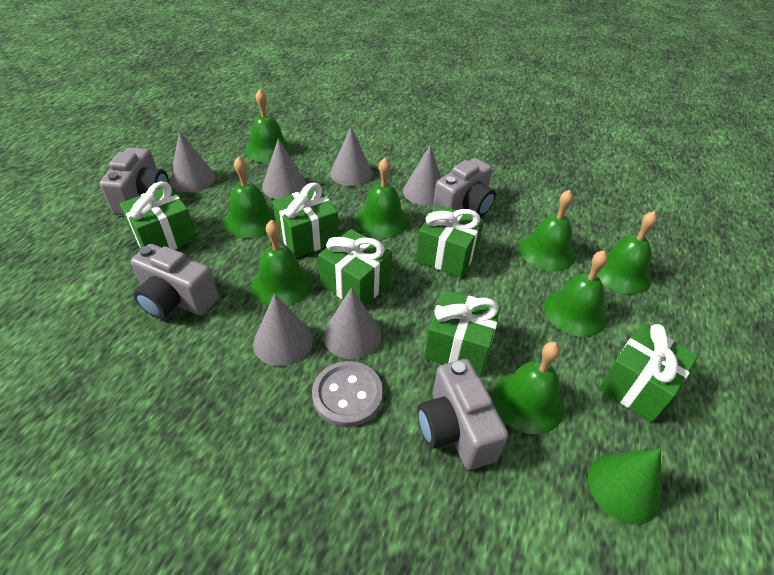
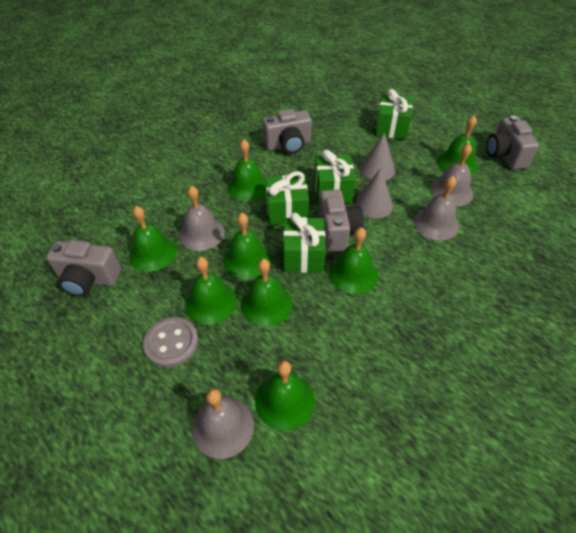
green cone: [588,449,661,525] = 1 -> none = 0
green gift: [119,181,197,250] [272,182,339,257] [318,229,392,306] [416,204,484,278] [424,290,501,376] [599,324,698,422] = 6 -> [265,171,309,225] [283,213,326,273] [314,150,356,204] [376,89,413,140] = 4
grey bell: none = 0 -> [179,186,225,251] [192,389,254,459] [414,176,459,241] [430,143,473,206] = 4
grey cone: [170,131,215,192] [253,294,313,366] [262,138,306,199] [323,287,381,359] [330,127,373,186] [403,145,442,206] = 6 -> [355,168,393,218] [360,133,395,181] = 2

